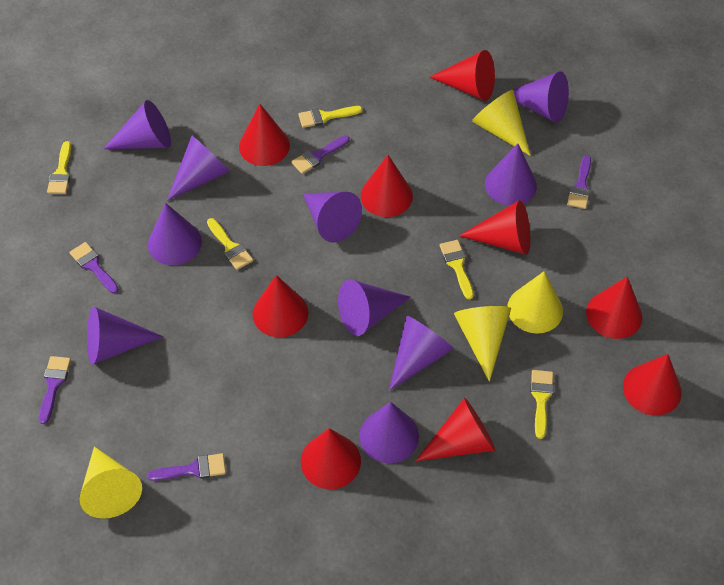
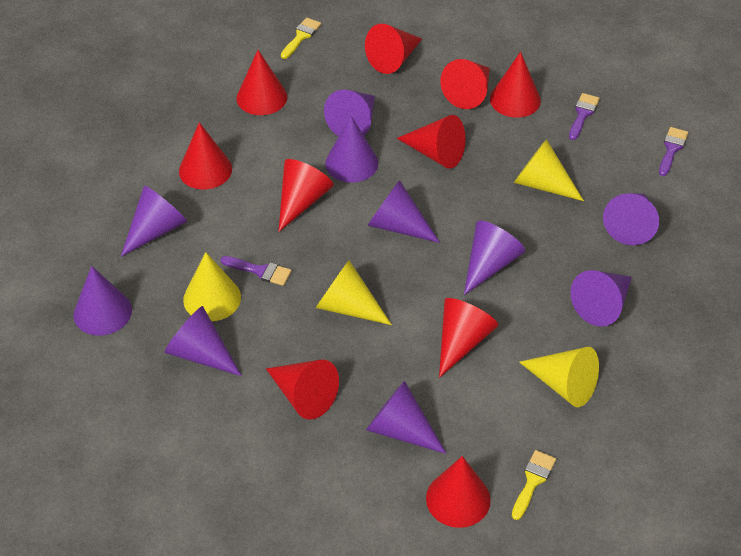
purple brush: [39,356,71,424] [69,242,119,294] [147,453,226,481] [291,135,350,174] [567,155,591,209] = 5 -> [221,256,291,286] [569,93,600,140] [659,127,689,176] = 3
red cone: [239,104,290,166] [253,275,309,337] [301,428,361,489] [361,155,413,217] [416,398,495,461] [430,50,495,101] [459,200,530,255] [586,277,642,339] [623,354,682,416] = 9 -> [179,122,232,190] [236,50,287,115] [266,360,339,420] [279,159,333,232] [365,24,422,74] [397,115,465,169] [426,456,491,528] [439,298,498,378] [440,59,490,109] [490,52,541,118] = 10
yellow brush: [47,141,71,194] [207,218,253,270] [298,106,363,128] [440,240,474,300] [530,370,554,439] = 5 -> [281,18,321,59] [512,450,556,520] = 2

